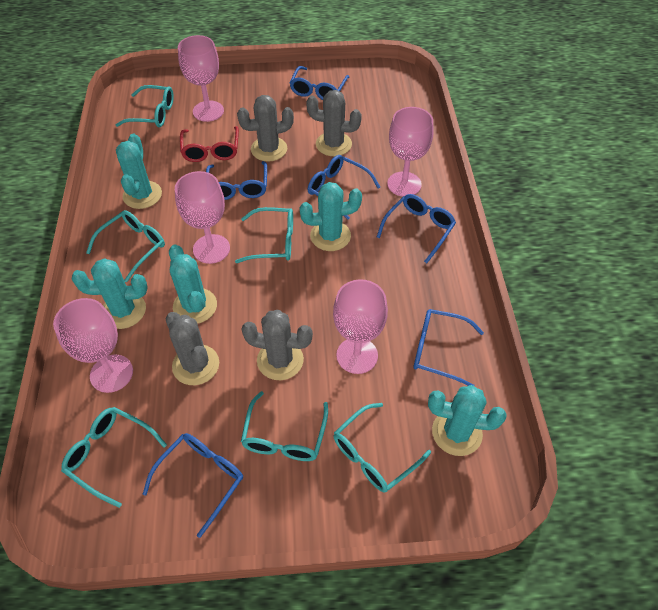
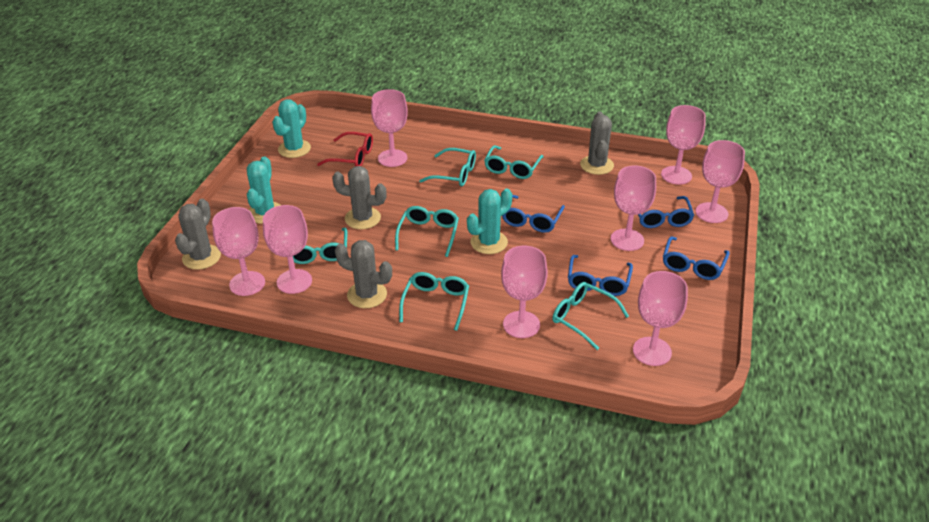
blue glasses: [142,433,243,538] [206,161,267,200] [290,66,349,100] [308,155,380,220] [377,194,456,263] [413,309,484,386] = 6 -> [502,195,565,233] [568,255,633,296] [638,196,694,228] [663,236,730,280] = 4
pink goblet: [53,298,133,393] [175,171,230,264] [178,35,224,122] [333,279,388,374] [387,107,434,197] = 5 -> [212,207,265,296] [263,205,312,294] [371,89,408,167] [501,246,548,338] [611,166,656,251] [633,271,688,366] [661,105,706,185] [695,140,745,223] = 8
turquoise cactus: [72,258,148,329] [116,134,162,209] [169,244,217,324] [299,182,362,251] [428,385,506,456] = 5 -> [247,156,280,224] [272,99,311,158] [467,189,512,254] = 3

